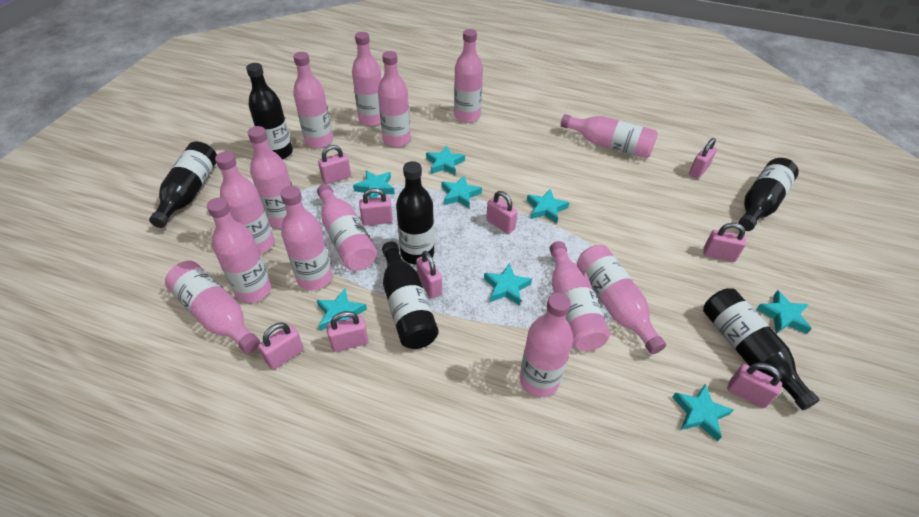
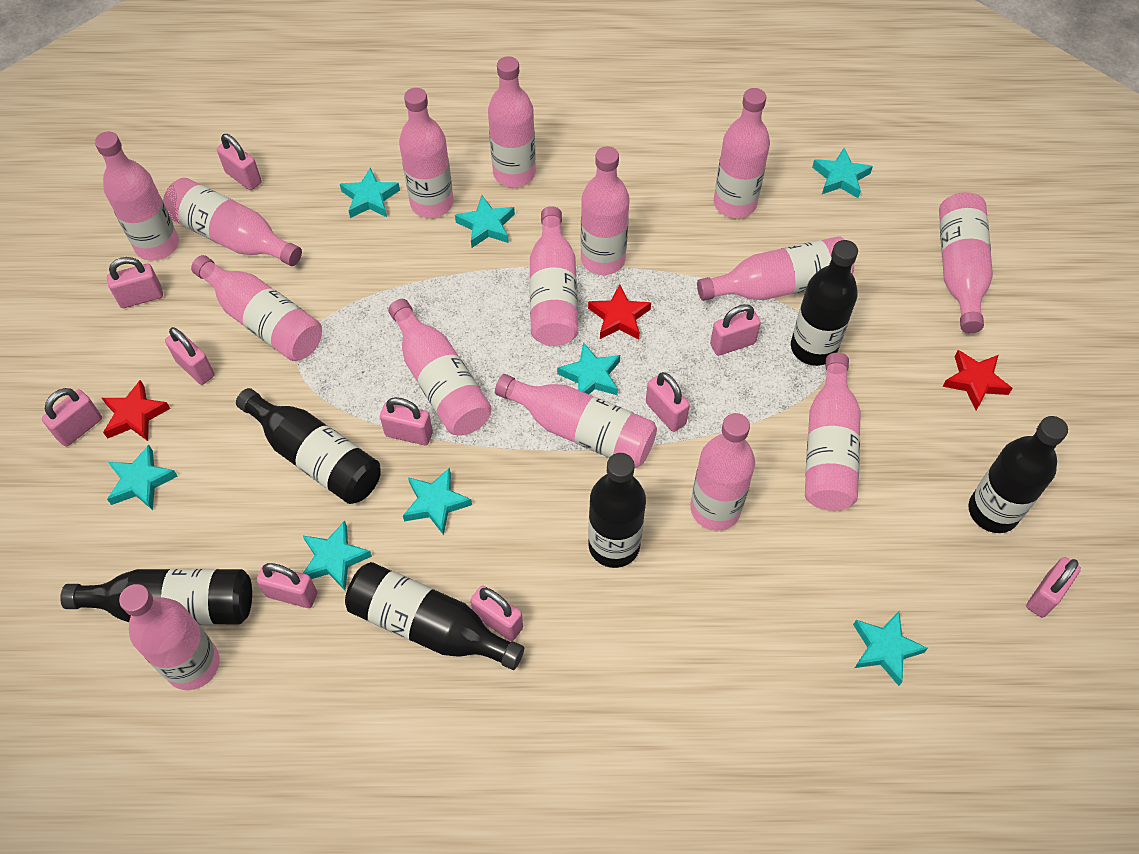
pink bottle: [165,261,260,354] [207,197,272,303] [215,151,274,254] [248,126,292,228] [280,186,332,290] [293,52,333,148] [317,184,377,270] [352,32,382,126] [378,51,411,147] [454,29,483,123] [520,292,573,397] [549,241,610,351] [561,114,658,158] [577,245,666,354] = 14 -> [95,131,179,261] [119,584,220,690] [163,178,302,266] [191,255,322,361] [388,299,492,435] [399,88,453,218] [488,56,536,187] [495,374,657,468] [530,206,578,346] [580,146,630,275] [690,413,755,531] [697,236,854,301] [714,88,770,218] [805,353,861,511] [939,192,993,333] = 15
pink padlock: [258,323,304,370] [318,145,351,184] [326,311,369,352] [359,188,393,226] [416,251,442,299] [486,191,518,234] [689,138,717,179] [704,223,746,262] [727,363,782,408] = 9 -> [42,388,102,447] [107,257,163,308] [165,327,215,385] [217,134,262,190] [257,563,317,608] [380,397,433,445] [470,585,523,641] [646,372,690,432] [710,304,761,356] [1026,557,1081,618] = 10
red star: none = 0 -> [102,380,170,441] [588,284,651,340] [942,350,1013,410] = 3

